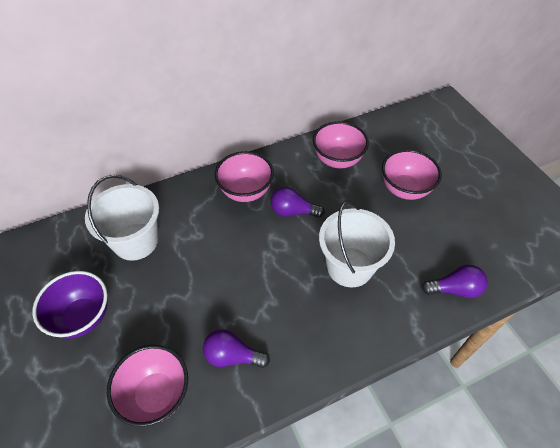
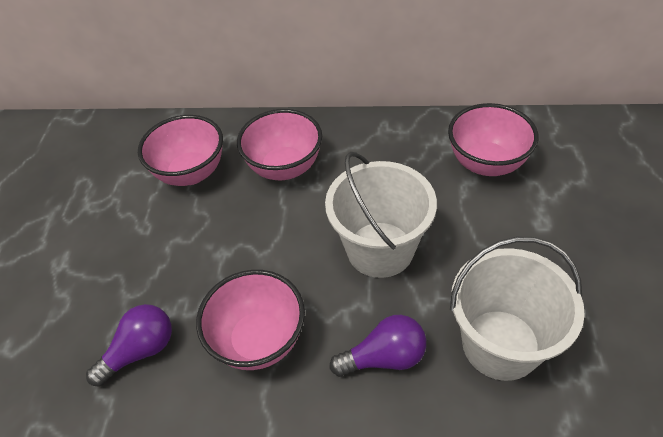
purple bowl: [32,271,107,339] = 1 -> none = 0
purple light bulb: [203,329,270,368] [271,187,325,218] [422,264,488,298] = 3 -> [86,304,172,387] [330,315,426,377] = 2

